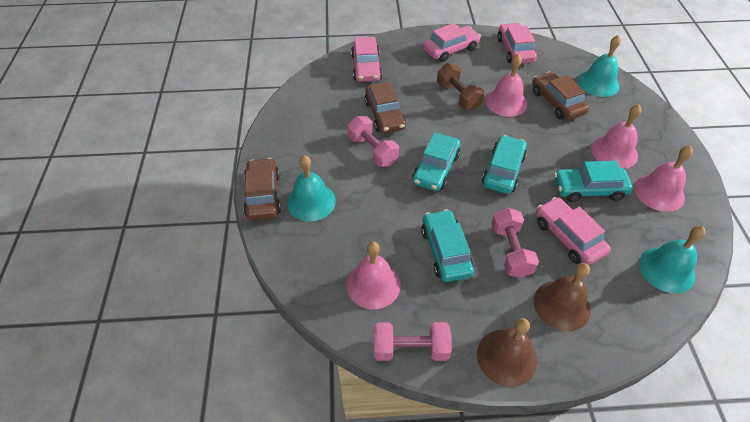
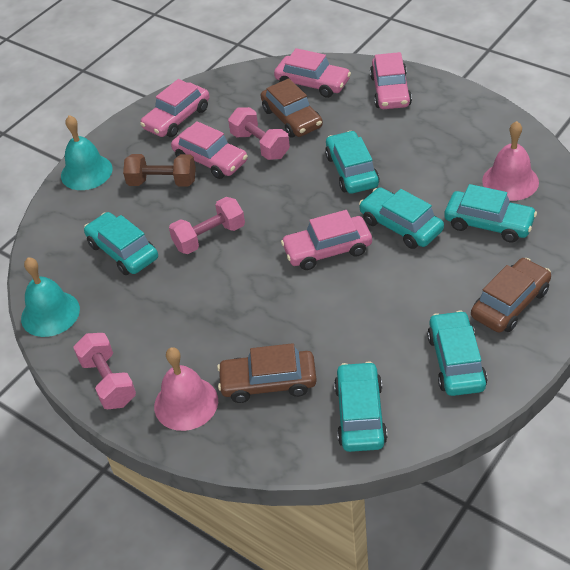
brown bell: [477,318,537,387] [534,263,591,331] = 2 -> none = 0
pink bell: [346,241,401,309] [485,54,527,117] [591,104,642,169] [634,145,693,212] = 4 -> [154,347,218,431] [482,121,539,201] = 2
pink car: [351,37,382,82] [423,23,481,62] [497,23,537,64] [536,197,611,266] = 4 -> [140,79,210,137] [171,121,248,179] [274,48,351,98] [281,210,372,270] [370,52,412,109] = 5
turquoise bell: [287,155,336,222] [578,35,621,97] [639,226,706,294] = 3 -> [21,257,80,337] [61,115,113,190] = 2
turquoise car: [412,132,460,191] [421,209,474,282] [482,135,527,194] [554,161,633,202] = 4 -> [84,212,158,275] [325,131,379,194] [334,361,387,452] [359,187,444,249] [427,310,487,396] [444,184,537,243] = 6

